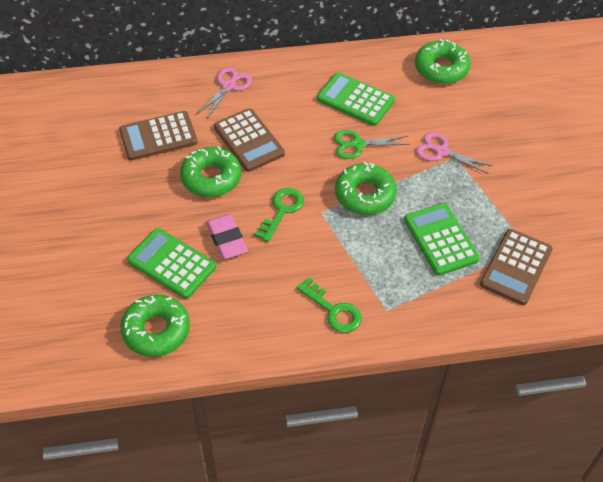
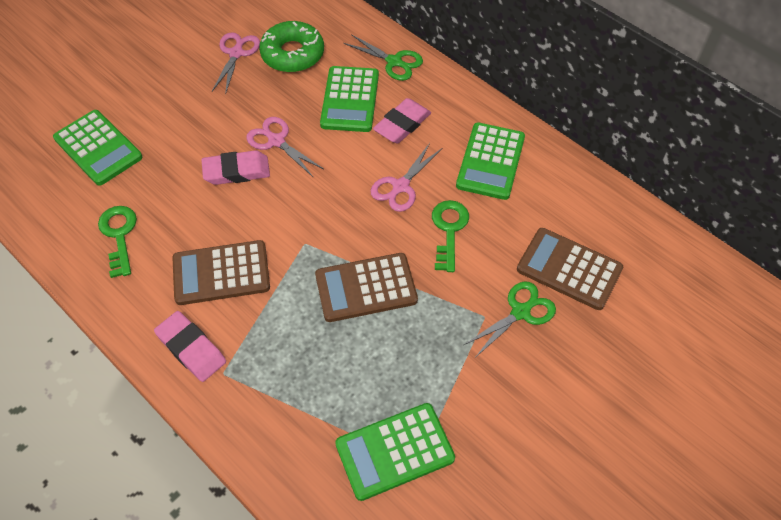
green calculator: [127,228,216,299] [317,73,395,126] [404,203,480,276] = 3 -> [53,110,142,186] [320,66,379,132] [335,403,455,501] [456,122,525,200] = 4
green donut: [121,295,190,357] [180,146,241,197] [335,162,397,215] [415,39,471,84] = 4 -> [259,21,324,72] = 1
green scissors: [334,130,411,159] = 1 -> [344,34,423,81] [464,282,556,358] = 2
pink eraser: [206,214,248,259] = 1 -> [154,311,226,382] [201,150,270,185] [373,98,431,143] = 3
pink scissors: [197,67,252,119] [416,132,493,174] = 2 -> [212,32,260,95] [246,117,324,177] [370,143,441,212] = 3

